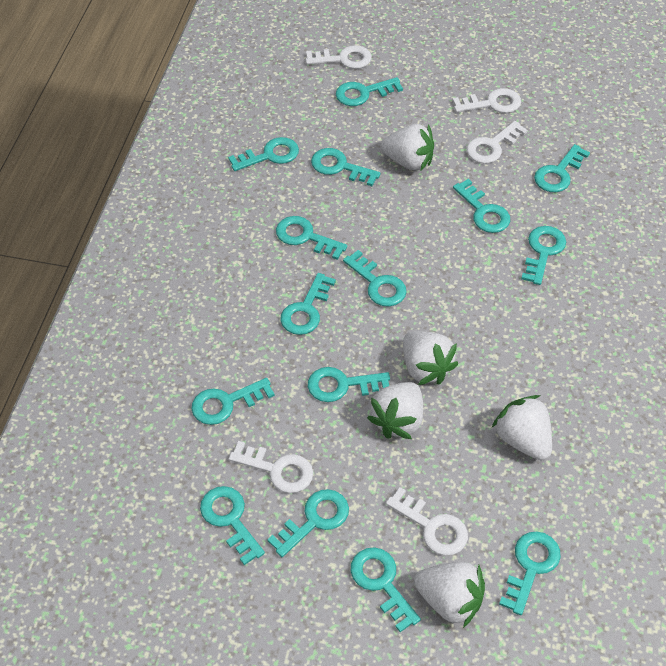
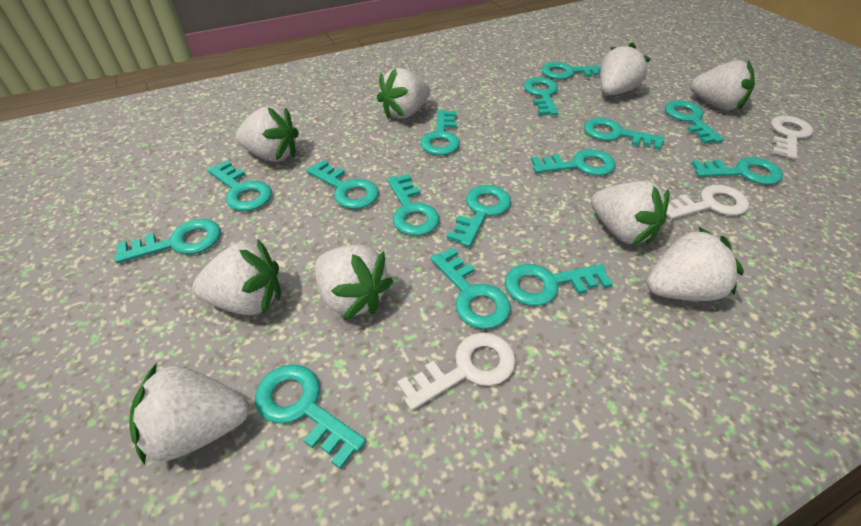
white key: [229,441,313,493] [305,45,372,69] [386,487,468,556] [453,88,521,113] [467,121,528,164] = 5 -> [397,332,516,411] [666,185,749,219] [771,116,813,159] = 3
white strawberry: [367,382,423,439] [381,124,434,171] [403,331,458,385] [414,562,485,628] [492,395,552,461] = 5 -> [129,363,249,465] [192,239,281,315] [236,106,299,162] [315,245,393,321] [377,68,430,119] [591,181,669,245] [600,42,651,95] [647,226,744,301] [690,60,755,110] = 9

